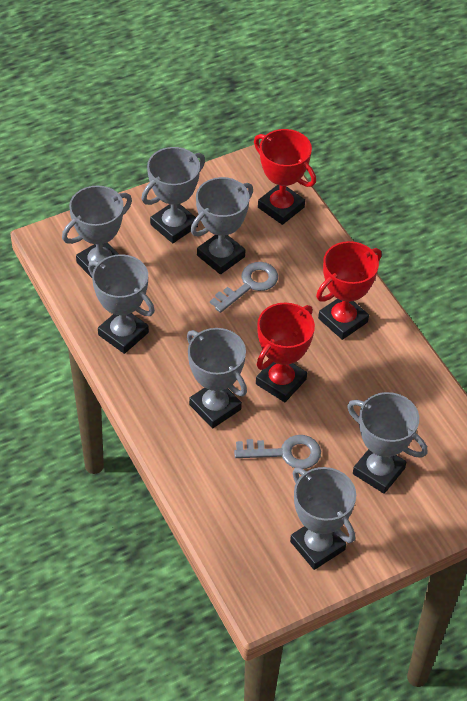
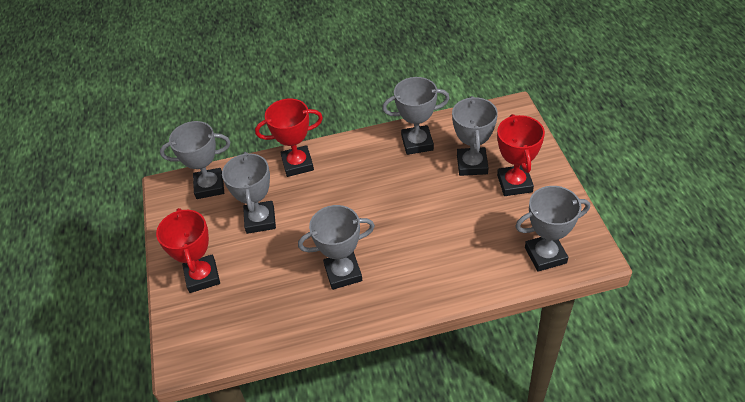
grey key: [210,262,278,313] [234,435,321,469] = 2 -> none = 0
grey trophy: [62,185,132,278] [88,254,155,354] [142,147,205,243] [187,328,247,428] [191,177,253,274] [290,467,356,570] [347,392,427,494] = 7 -> [160,121,230,199] [222,152,276,234] [298,205,375,290] [382,77,450,155] [452,96,498,176] [515,186,590,272] = 6

